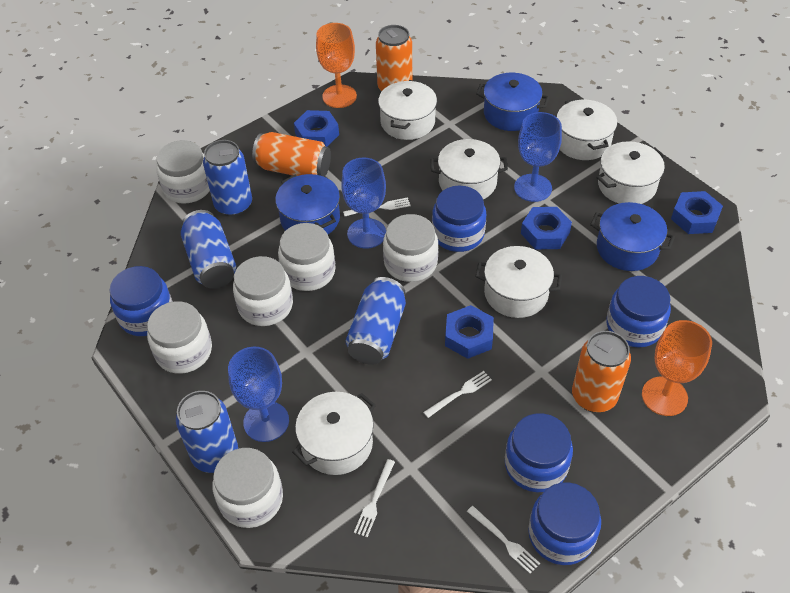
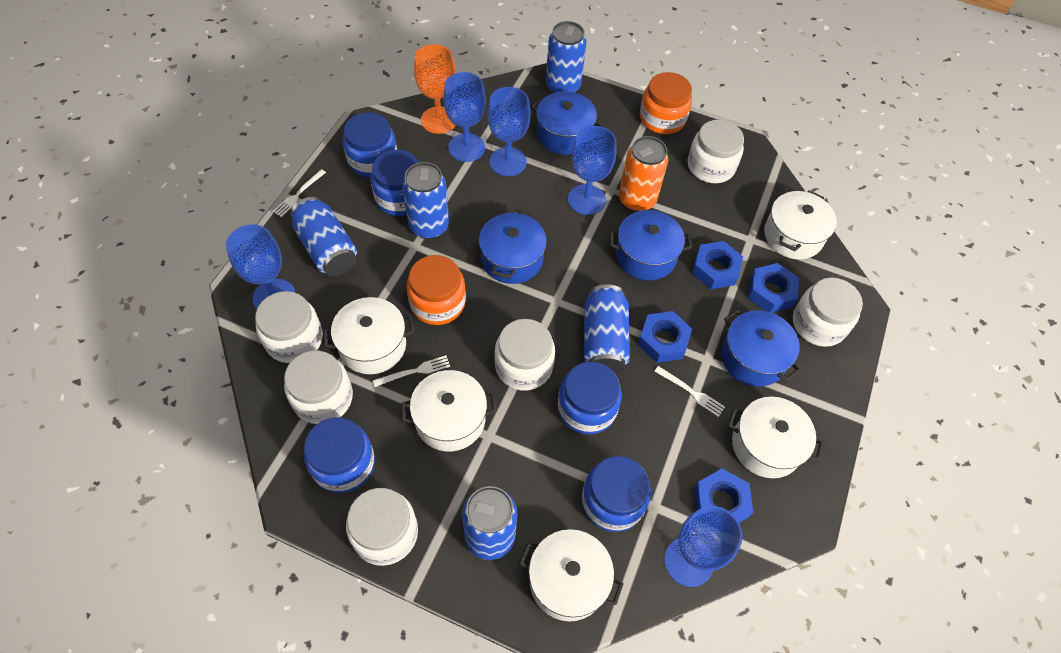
blue can: [176,391,238,473] [181,210,236,289] [203,140,252,217] [346,277,406,365] = 4 -> [290,197,357,277] [402,162,449,239] [462,486,517,560] [546,21,587,93] [584,284,630,374] = 5
blue goblet: [228,347,289,442] [341,158,386,248] [514,112,562,202] = 3 -> [226,224,296,309] [443,72,486,162] [488,87,531,176] [568,126,617,215] [664,506,743,587] = 5
blue pot: [275,174,340,234] [476,73,549,131] [590,202,675,271] = 3 -> [479,210,547,284] [531,91,602,155] [609,210,692,281] [721,309,801,387] = 4
orange can: [252,132,331,177] [376,25,412,91] [572,331,631,413] = 3 -> [619,136,668,212] = 1
orange goblet: [316,23,357,108] [642,320,712,416] = 2 -> [414,44,456,134] = 1
orange jar: none = 0 -> [407,255,466,325] [640,72,692,134] = 2
white fork: [343,197,411,216] [354,459,395,537] [423,371,492,418] [467,506,540,574] = 4 -> [272,169,326,217] [372,355,450,387] [654,366,725,417] = 3
white pot: [292,392,376,475] [378,80,437,140] [430,139,508,199] [475,246,562,318] [557,99,617,160] [597,141,666,204] = 6 -> [323,297,415,374] [401,370,497,452] [519,529,624,621] [728,397,824,478] [764,190,837,259] = 5

